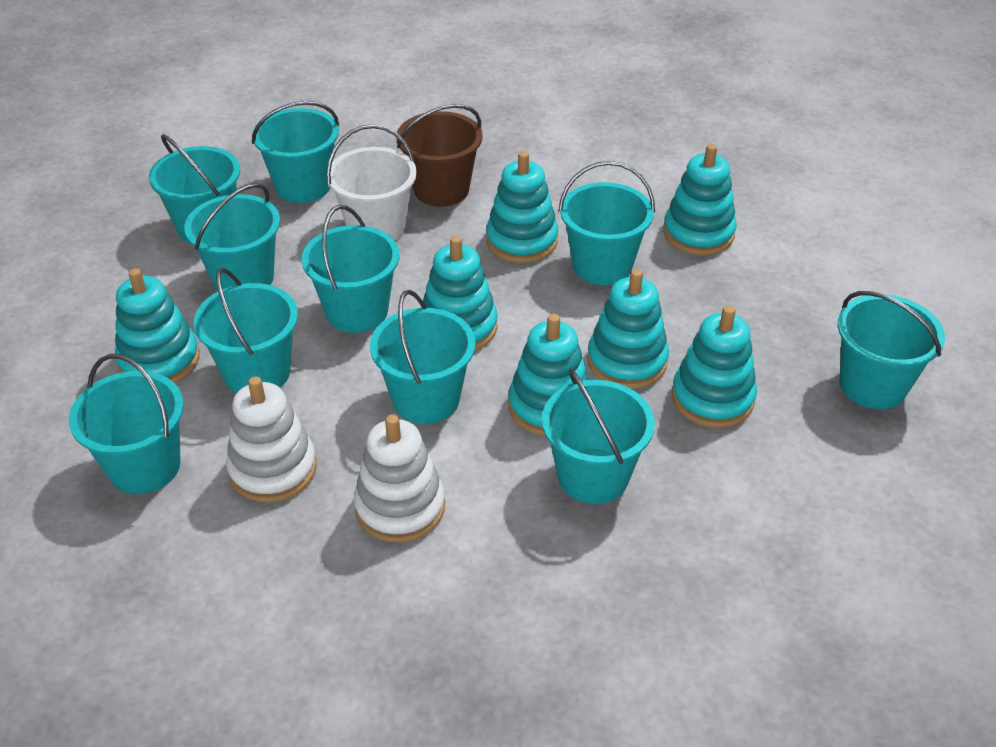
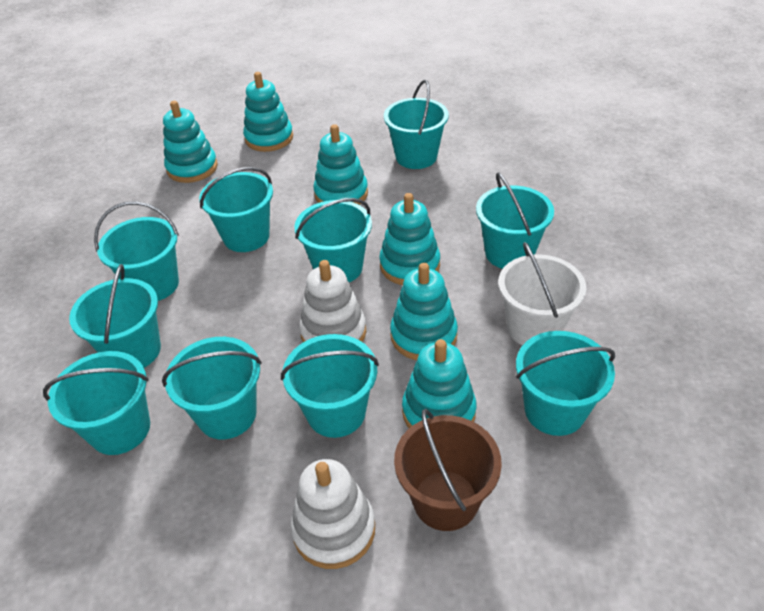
turquoise stacking toy: [115,268,200,383] [421,236,498,351] [486,151,558,263] [508,314,589,436] [587,269,669,389] [663,144,737,255] [672,306,757,428] = 7 -> [163,101,218,183] [243,72,293,152] [313,124,368,205] [379,193,440,285] [390,263,458,360] [402,339,476,428] = 6

